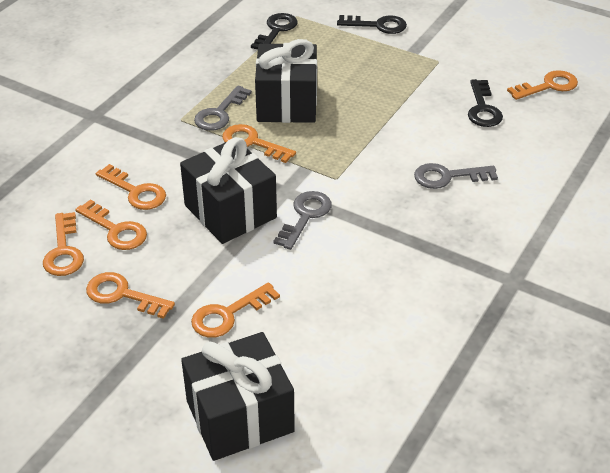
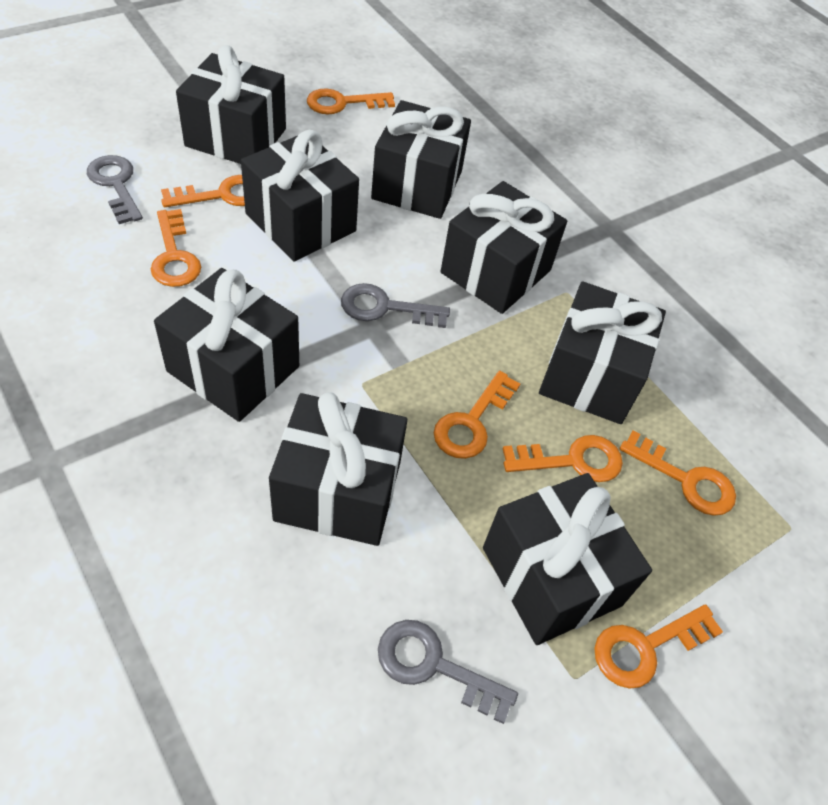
black gift: [180,137,277,244] [181,332,295,461] [255,39,317,123] = 3 -> [154,268,299,422] [176,45,286,164] [241,130,359,262] [269,392,408,546] [371,100,471,219] [441,181,567,314] [483,473,652,645] [539,281,666,424] = 8
black key: [251,13,297,49] [337,15,407,34] [468,79,503,127] = 3 -> none = 0

